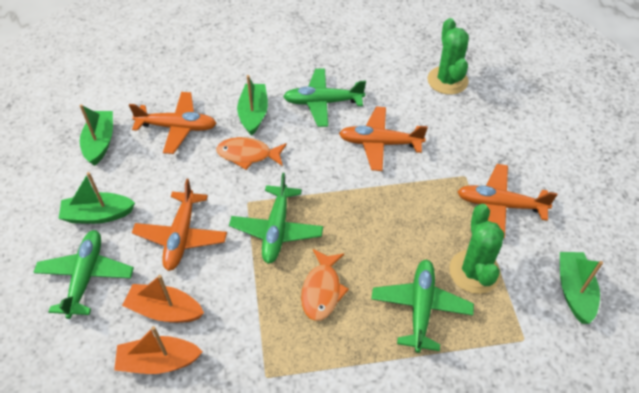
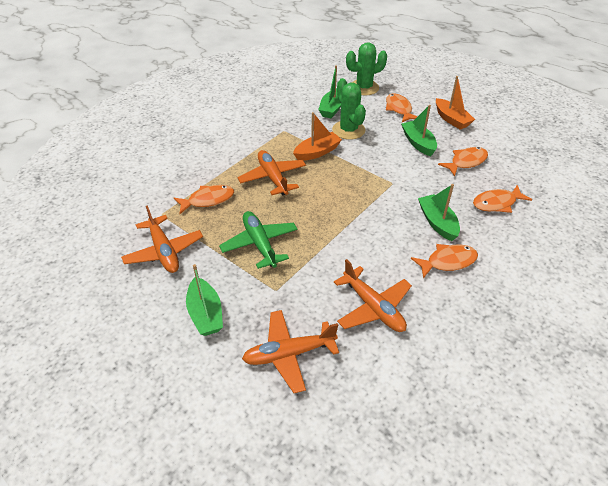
green plane: [33,230,134,319] [229,173,323,264] [283,69,366,127] [371,259,474,353] = 4 -> [219,211,298,269] = 1
orange fish: [216,137,287,170] [301,249,349,321] = 2 -> [174,185,234,214] [386,93,418,122] [411,244,478,278] [438,147,488,176] [473,185,532,213] = 5

